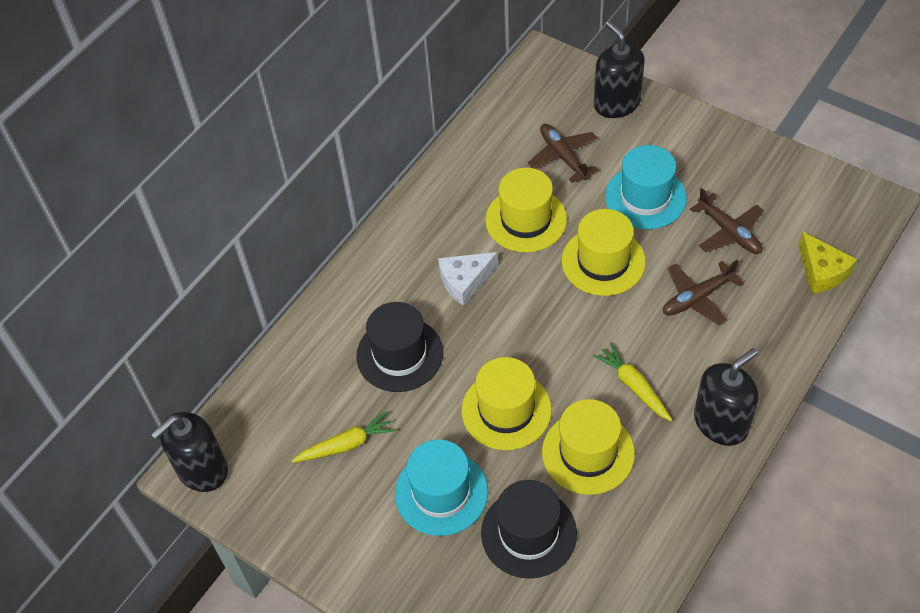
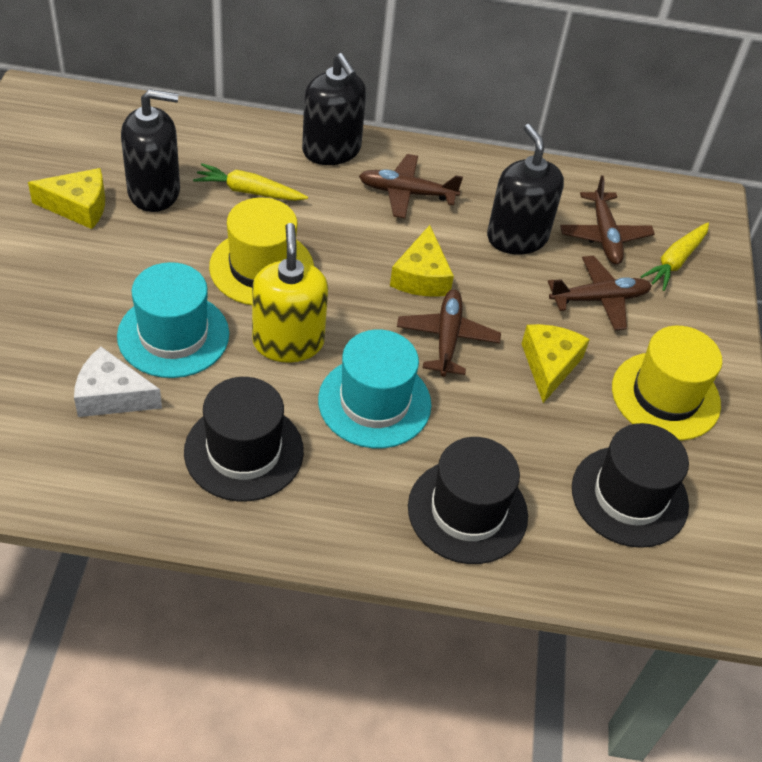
black hat: [356,302,443,392] [481,480,577,579] = 2 -> [184,377,304,502] [408,437,528,564] [572,423,689,548] = 3
brown plane: [528,124,598,183] [663,260,743,325] [690,188,764,254] = 3 -> [359,154,463,218] [397,289,501,377] [548,256,652,330] [560,175,655,265] = 4
yellow cheese: [799,232,857,293] = 1 -> [28,168,105,229] [390,225,454,297] [521,324,590,403] = 3
yellow hat: [462,357,552,450] [485,168,567,253] [542,399,635,495] [562,209,646,296] = 4 -> [209,197,314,305] [612,326,722,441] = 2
yellow soap dispenser: none = 0 -> [252,223,328,363] = 1

